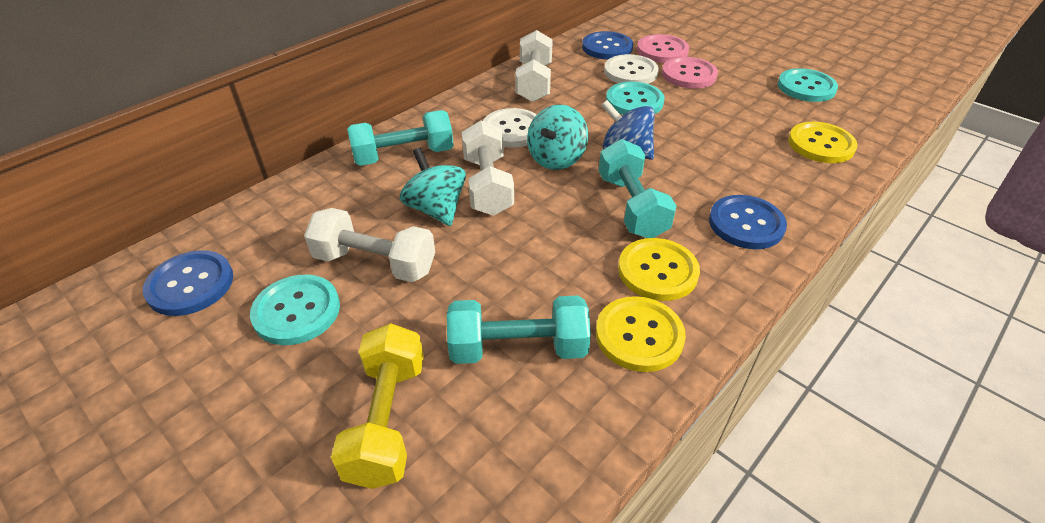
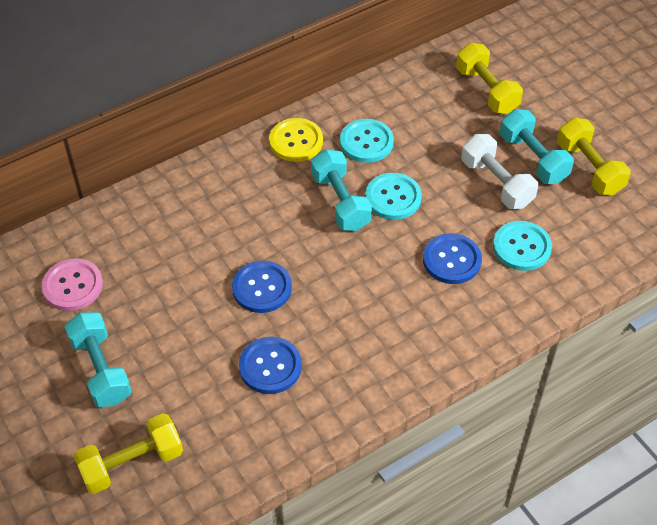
blue spinning top: [601,100,654,160] = 1 -> none = 0
pink button: [637,34,689,63] [662,57,718,89] = 2 -> [42,258,103,311] = 1
turquoise spinning top: [400,148,466,226] [527,104,588,170] = 2 -> none = 0
white button: [483,108,537,148] [604,54,659,84] = 2 -> none = 0
white dumbbell: [304,208,435,282] [462,120,514,216] [515,30,553,102] = 3 -> [461,134,538,209] = 1
yellow button: [596,296,686,372] [618,238,700,301] [788,122,857,163] = 3 -> [269,118,323,162] = 1
yellow dumbbell: [331,324,424,489] = 1 -> [74,413,183,494] [456,43,523,114] [557,118,631,195] = 3

